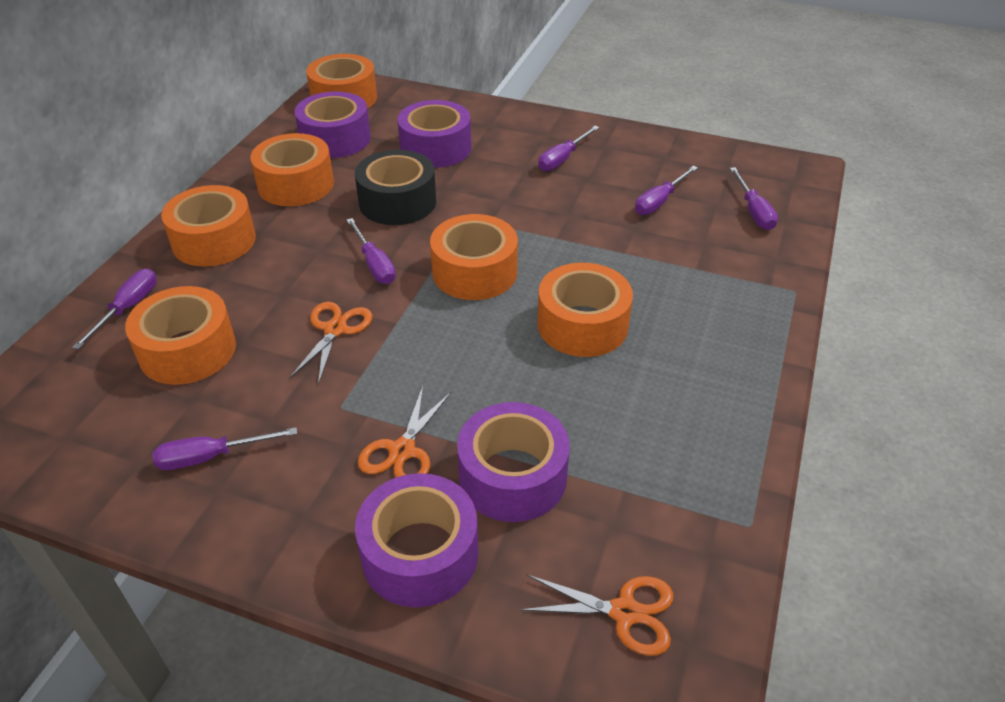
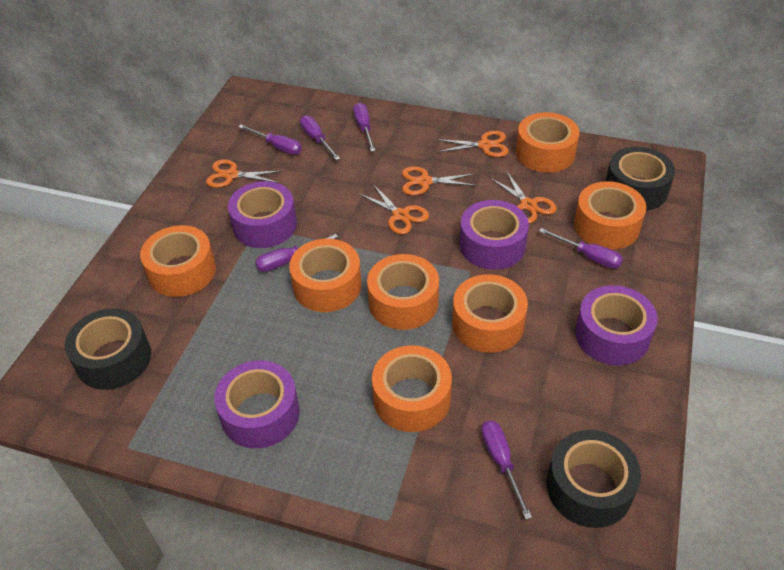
black tape: [355,150,436,225] = 1 -> [65,308,151,390] [547,430,641,528] [606,147,675,211] = 3
orange scissors: [289,302,372,385] [358,386,452,477] [520,575,673,656] = 3 -> [206,159,282,188] [358,184,429,234] [402,166,477,195] [436,131,509,157] [490,171,556,223] = 5
orange tape: [125,286,236,385] [161,185,256,266] [250,133,334,206] [306,54,377,108] [430,214,518,300] [538,263,633,357] = 6 -> [140,225,216,297] [289,239,361,312] [367,254,439,330] [372,345,452,432] [452,274,528,353] [516,112,580,173] [574,181,646,249] = 7

